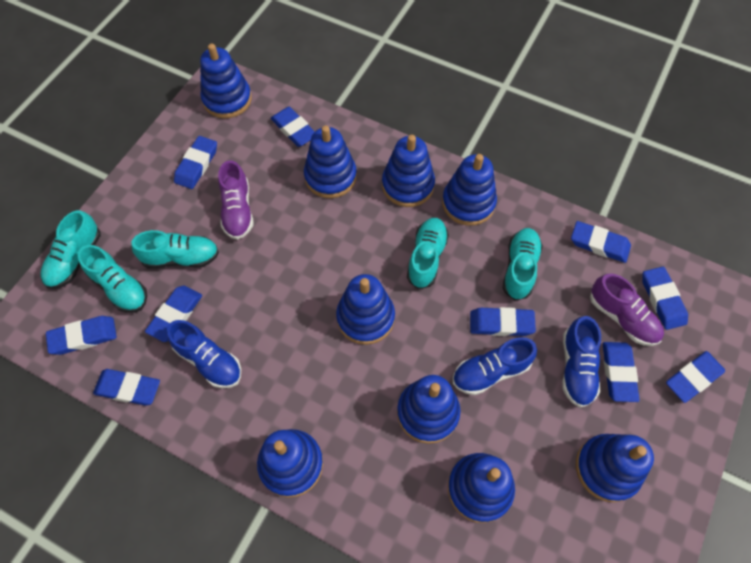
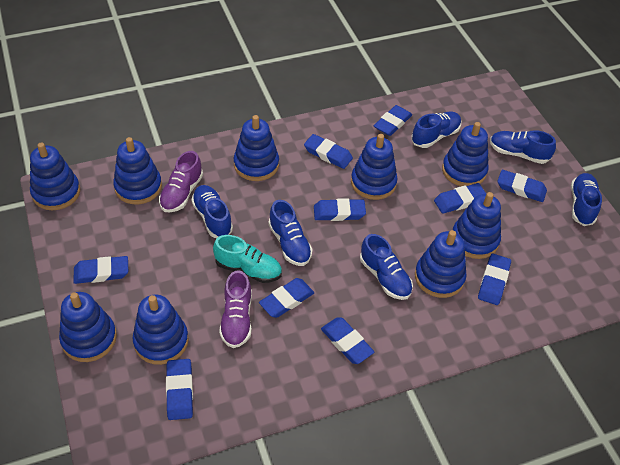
blue shoe: [167,320,241,388] [453,337,537,395] [562,316,601,407] = 3 -> [191,185,233,238] [268,200,313,266] [360,234,413,300] [411,112,461,148] [490,130,556,164] [571,173,602,226] = 6
turquoise shoe: [40,210,101,289] [78,245,147,313] [131,230,219,268] [407,218,449,289] [503,228,543,301] = 5 -> [213,235,282,283] = 1

